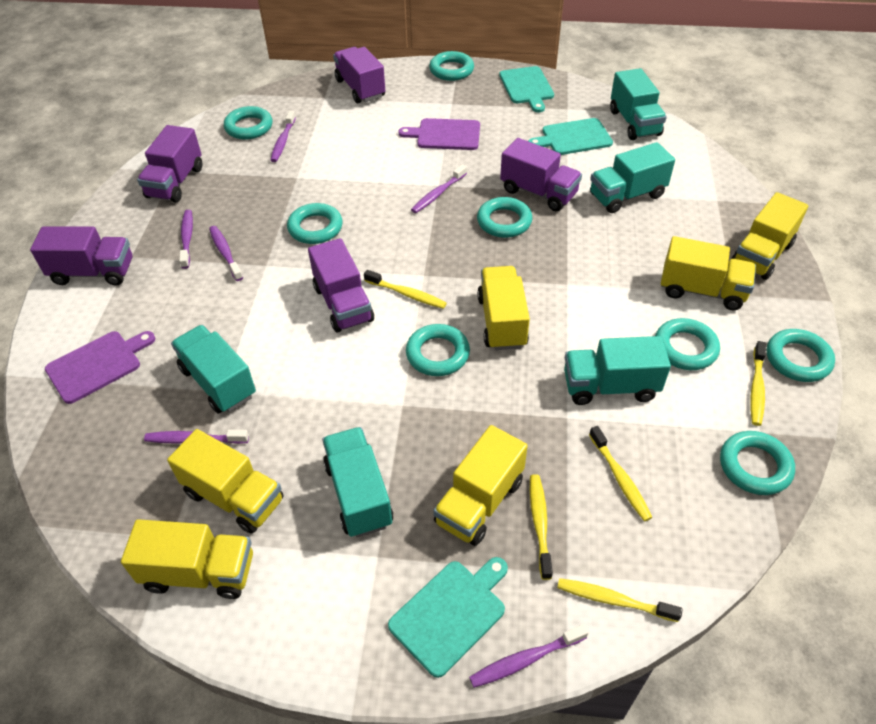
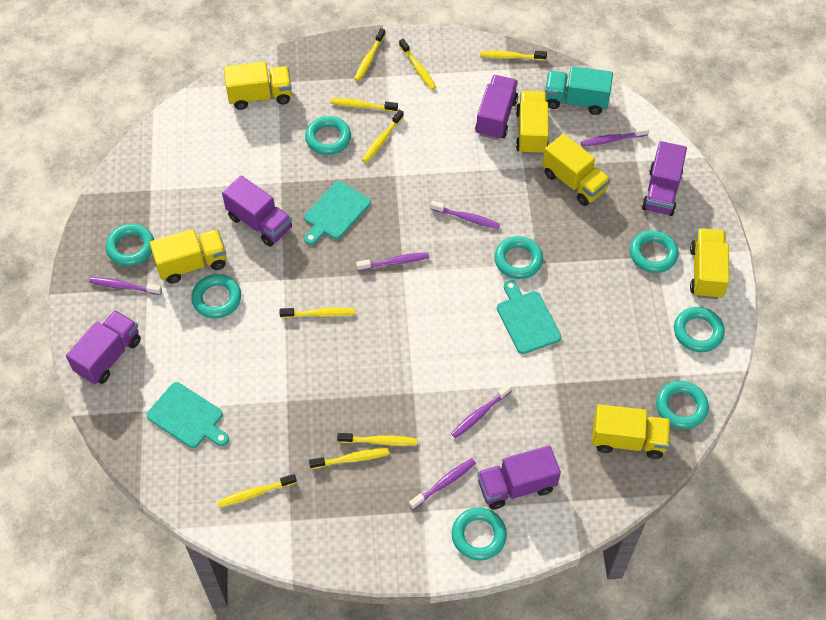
purple cutting board: [45,331,155,404] [398,118,480,150] = 2 -> none = 0
turquoise truck: [171,325,256,413] [322,427,393,538] [564,336,671,405] [590,142,675,213] [610,68,667,140] = 5 -> [545,66,613,115] = 1
yellow toothbrush: [364,270,447,309] [530,474,553,580] [557,578,683,622] [589,426,653,521] [750,341,766,426] = 5 -> [217,474,297,508] [279,308,355,318] [309,448,389,469] [330,98,398,112] [337,433,417,446] [354,28,385,81] [362,110,404,163] [399,39,436,90] [480,51,547,61] = 9

